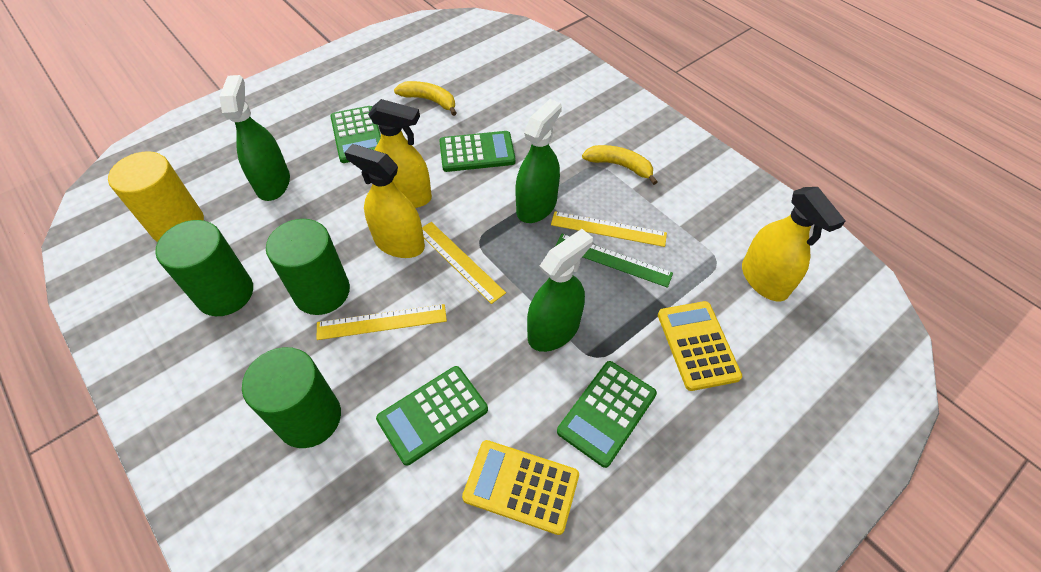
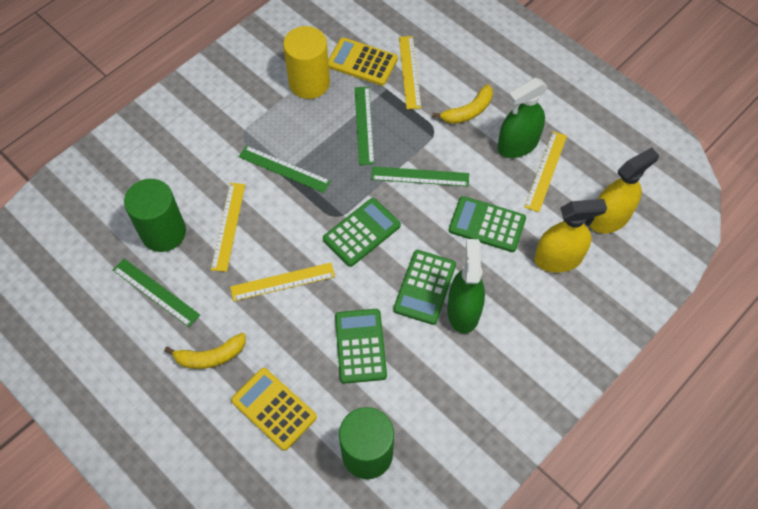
green cylinder: [155,220,253,316] [242,347,341,448] [266,219,350,315] = 3 -> [124,179,186,252] [339,407,394,479] = 2
green ruler: [555,234,673,288] = 1 -> [113,259,200,327] [239,146,331,193] [355,87,374,165] [371,166,469,187] = 4
green spray bottle: [219,75,290,201] [515,99,562,223] [527,229,593,352] = 3 -> [447,239,485,334] [497,78,548,158] = 2
yellow ruler: [317,304,447,340] [422,222,506,304] [551,211,667,247] = 3 -> [211,183,245,272] [230,263,335,301] [399,36,421,109] [524,131,567,212] = 4
yellow spray bottle: [344,144,425,258] [368,99,432,208] [742,187,846,302] = 3 -> [534,199,607,273] [590,147,659,234] = 2

